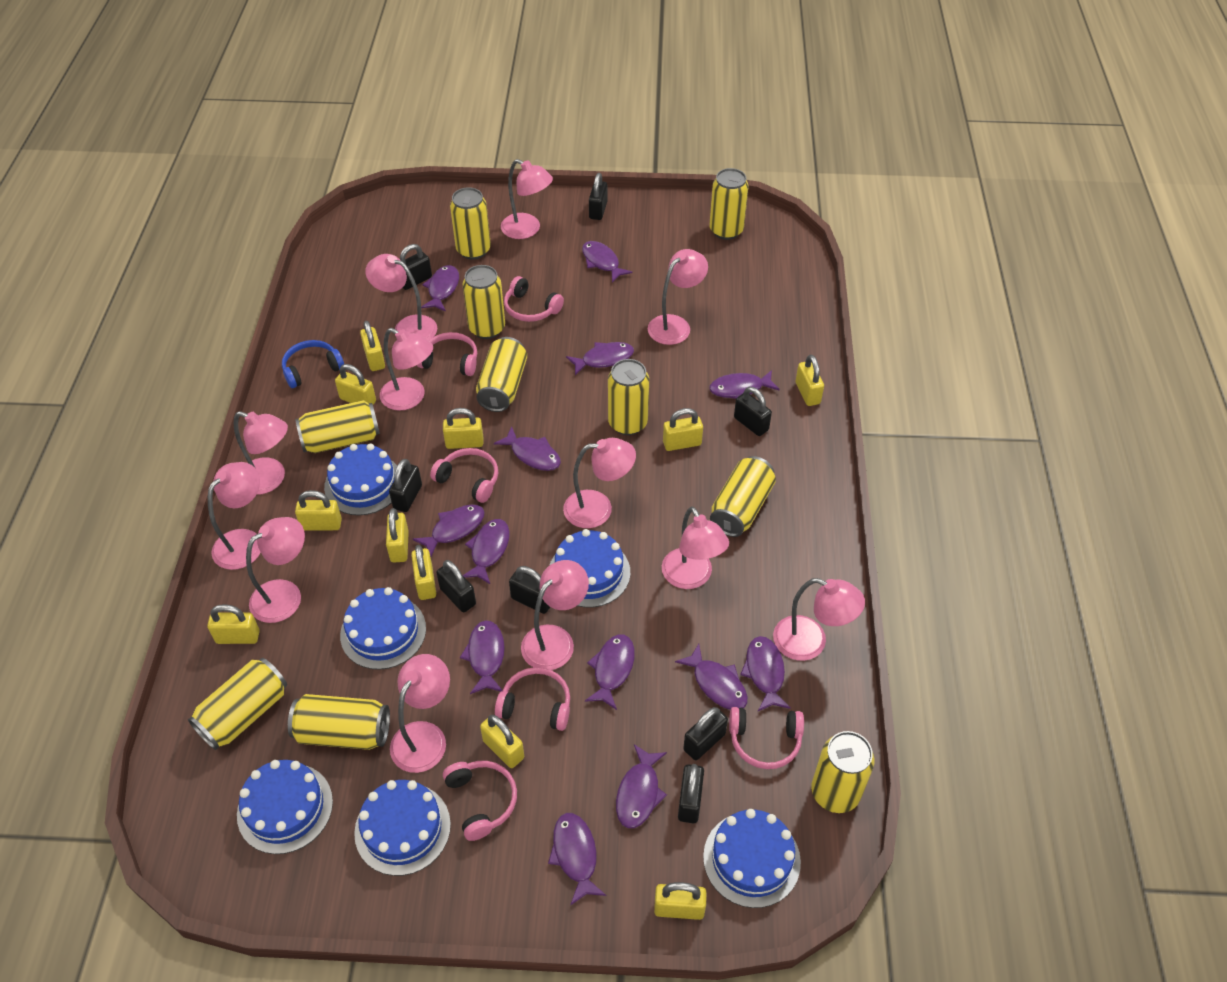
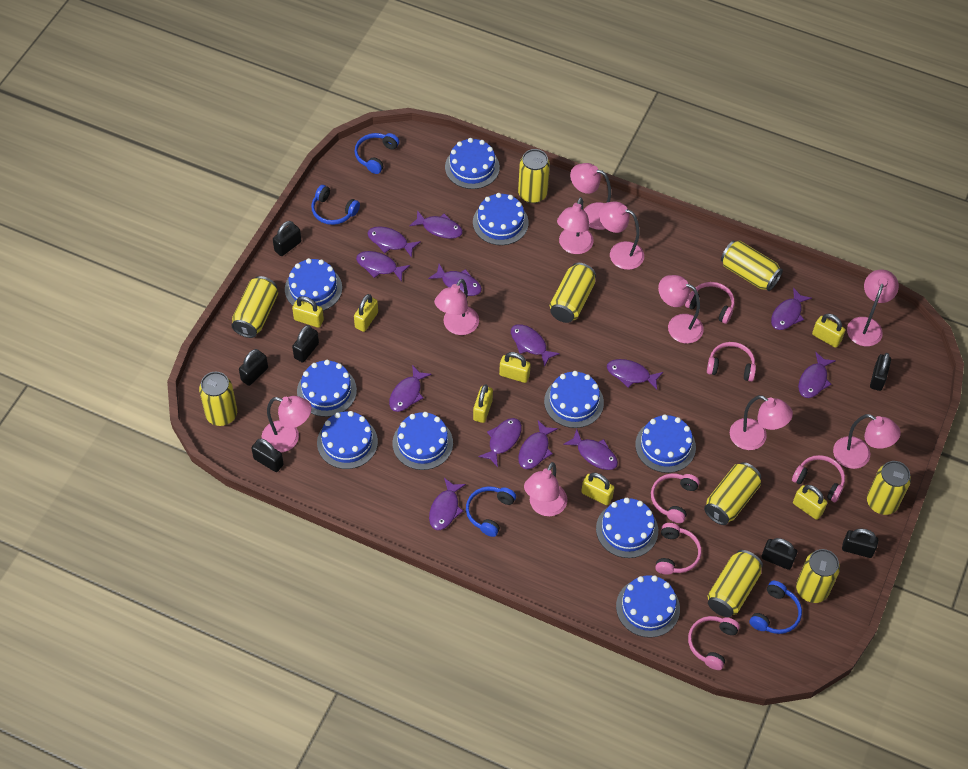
black padlock: [389,459,422,512] [400,244,432,290] [437,560,476,612] [509,566,550,614] [589,173,607,220] [678,764,704,823] [683,707,728,760] [734,387,772,436] = 8 -> [239,349,268,386] [251,438,284,472] [273,221,301,256] [292,325,319,363] [762,538,797,570] [842,529,878,558] [870,353,891,391] = 7
blue cake: [237,760,333,854] [324,443,397,515] [340,587,426,670] [354,780,451,876] [549,529,630,608] [703,809,801,908] = 6 -> [285,258,342,311] [297,360,357,417] [317,411,378,469] [392,412,453,470] [445,138,500,189] [473,193,529,245] [544,371,604,428] [596,498,658,558] [616,575,680,638] [635,415,696,473] = 10
blue headphones: [282,340,344,388] = 1 -> [311,185,360,225] [354,133,400,174] [466,486,516,537] [749,581,802,634] = 4
pink lamp: [208,462,260,570] [234,411,288,495] [246,517,305,623] [365,254,437,341] [380,328,433,411] [390,654,450,773] [501,159,553,239] [521,560,589,670] [563,438,636,528] [648,249,708,345] [662,507,729,589] [773,578,865,661] = 12 -> [262,396,312,452] [434,279,479,335] [524,462,567,516] [557,197,594,254] [570,163,611,230] [599,201,644,270] [658,275,704,344] [730,395,793,450] [833,414,901,469] [847,270,899,346] = 10
yellow can: [188,658,287,750] [288,694,390,750] [295,400,380,453] [450,187,491,260] [462,265,505,339] [476,337,527,412] [608,359,649,435] [709,168,749,240] [710,456,776,537] [811,731,874,813] = 10 -> [199,372,237,426] [231,276,278,338] [518,149,550,203] [550,263,596,323] [704,462,761,525] [707,550,763,617] [721,241,783,291] [796,549,840,603] [867,461,911,515] = 9
yellow padlock: [207,604,260,644] [295,490,342,530] [335,364,376,405] [360,321,385,371] [386,508,409,562] [411,545,436,600] [443,408,483,449] [480,715,524,768] [654,882,707,920] [663,408,703,451] [796,355,824,406] = 11 -> [292,296,324,328] [354,294,378,332] [473,384,493,423] [499,352,531,383] [581,473,615,505] [793,485,827,520] [812,314,845,348] = 7

